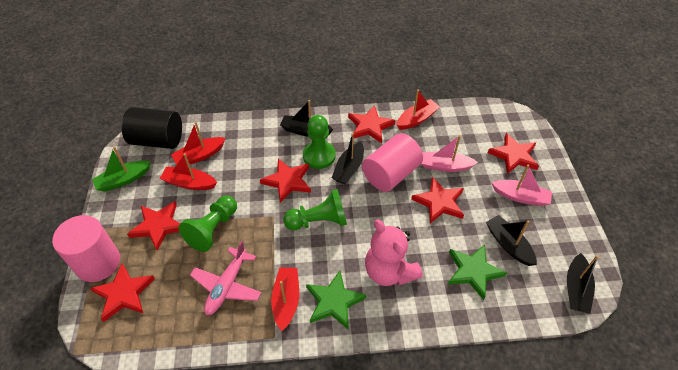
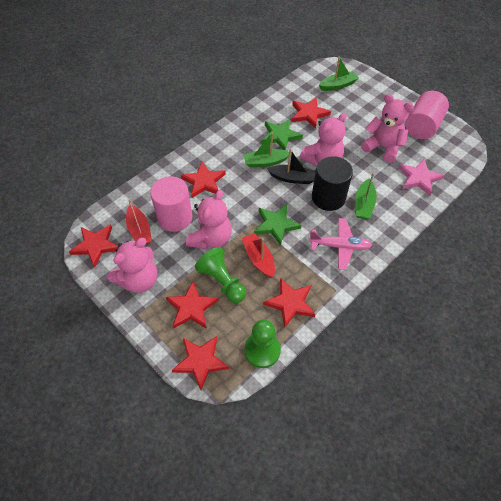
black boat: [280,100,333,136] [332,133,364,184] [486,215,537,266] [567,253,599,314] = 4 -> [267,149,316,184] = 1
green boat: [92,146,151,192] = 1 -> [243,133,289,167] [319,57,359,91] [355,173,377,219] = 3
green pawn: [179,196,237,252] [283,189,347,230] [303,115,336,169] = 3 -> [195,247,246,303] [244,320,281,368] = 2
pink boat: [421,135,478,172] [492,165,552,206] = 2 -> none = 0
pink star: none = 0 -> [398,159,444,196] = 1
pink teddy bear: [365,219,423,286] = 1 -> [107,238,158,293] [186,190,232,250] [300,113,347,166] [361,94,414,163] = 4
red boat: [160,153,217,190] [171,122,226,165] [271,267,299,331] [397,90,440,130] = 4 -> [126,199,152,244] [242,233,275,278] = 2

